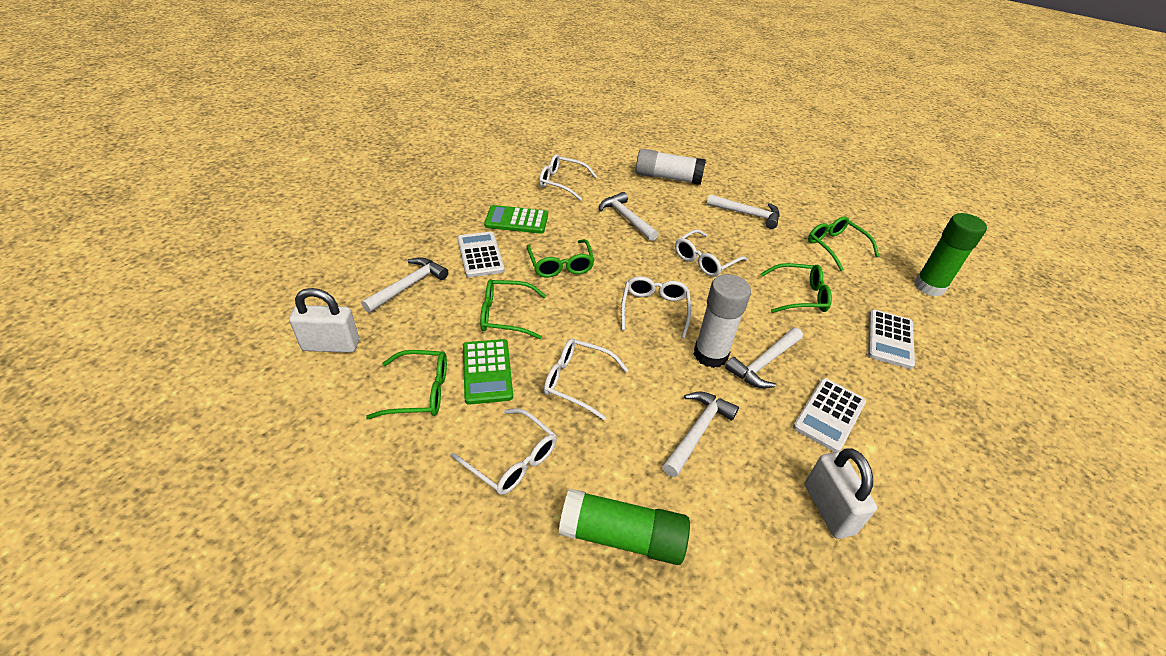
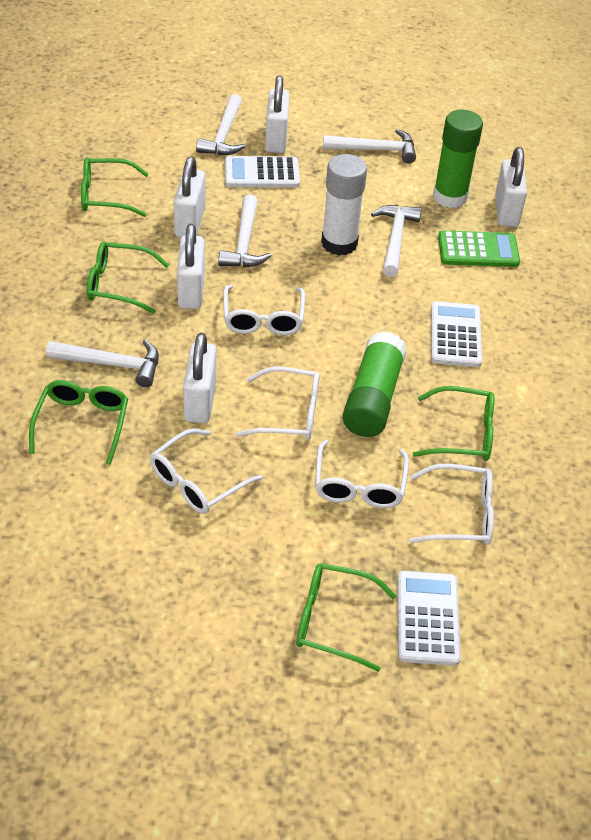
green calculator: [463,339,513,405] [484,205,548,234] = 2 -> [438,230,520,267] = 1
white glue stick: [636,149,706,185] [694,274,751,368] = 2 -> [321,154,367,256] = 1
white padlock: [289,288,359,353] [805,448,877,539] = 2 -> [174,156,205,237] [177,224,205,309] [183,333,217,423] [265,75,290,153] [495,147,527,227] = 5

